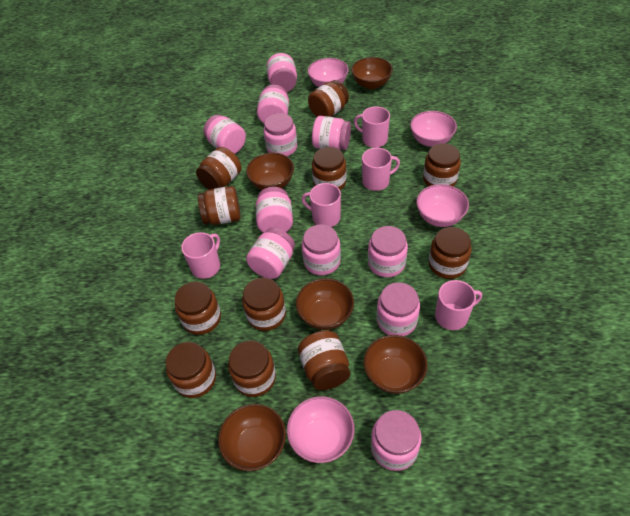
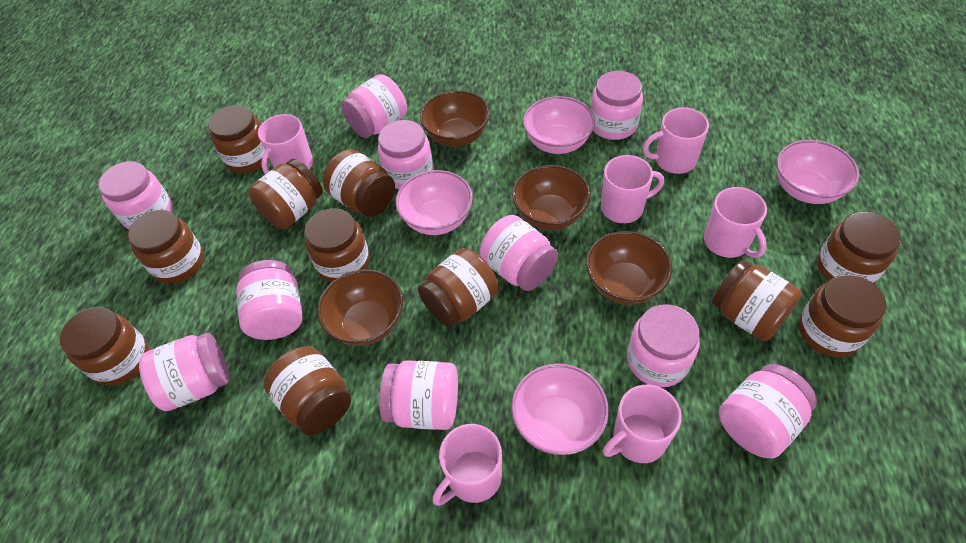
brown bowl: [218,404,286,471] [246,153,294,190] [296,278,354,330] [351,57,393,89] [364,335,428,394] = 5 -> [317,270,403,346] [420,90,490,147] [512,165,591,230] [586,231,672,305] = 4
pink jar: [203,115,246,154] [246,228,295,279] [256,187,293,233] [257,85,289,123] [263,113,297,156] [266,53,297,92] [302,224,341,275] [312,116,351,150] [368,226,408,277] [371,410,421,471] [377,282,420,336] = 11 -> [98,161,173,229] [139,333,229,411] [236,260,303,340] [341,74,407,138] [378,120,434,189] [379,360,458,430] [480,215,558,291] [590,71,643,140] [627,304,700,387] [719,364,817,458] = 10
pink mug: [181,232,220,279] [301,183,341,227] [354,106,390,148] [362,148,400,191] [435,280,482,330] = 5 -> [258,114,313,174] [433,424,502,506] [601,155,664,223] [603,385,682,463] [643,108,709,174] [704,187,767,258] = 6

